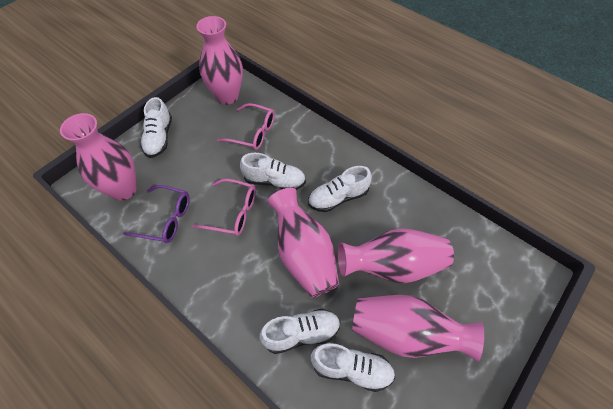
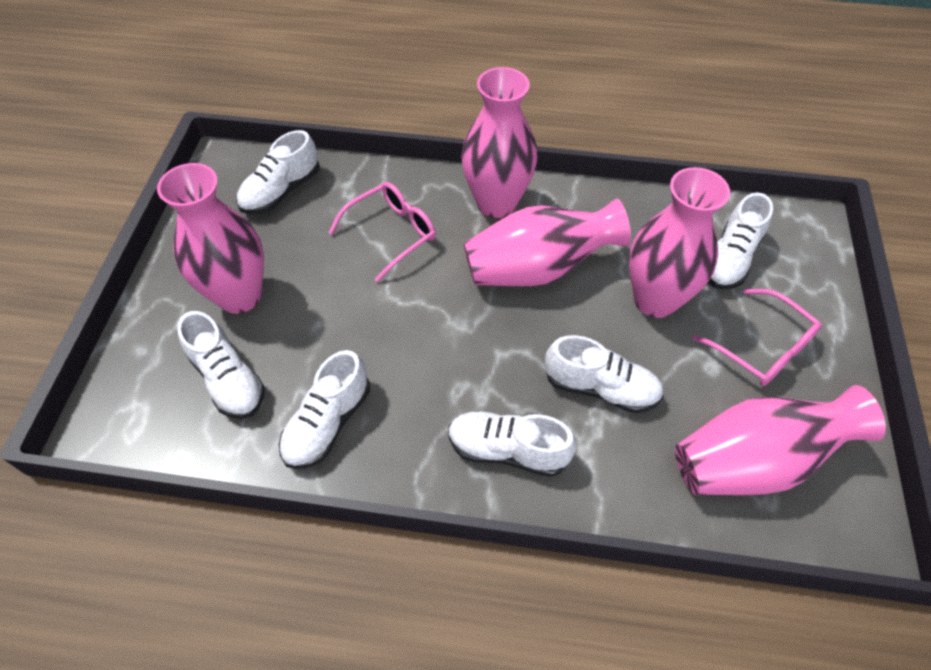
purple glasses: [123,185,190,243] = 1 -> none = 0
white shoe: [140,97,172,158] [240,153,306,190] [260,309,340,354] [308,166,372,212] [311,343,395,392] = 5 -> [177,311,265,419] [236,130,320,214] [279,350,370,469] [448,411,576,477] [545,335,664,413] [708,192,773,289] = 6

